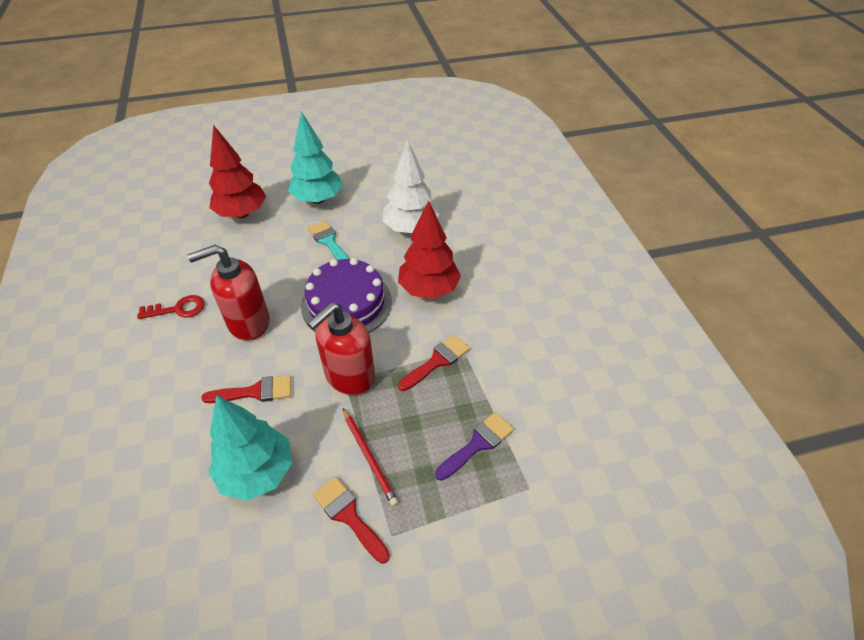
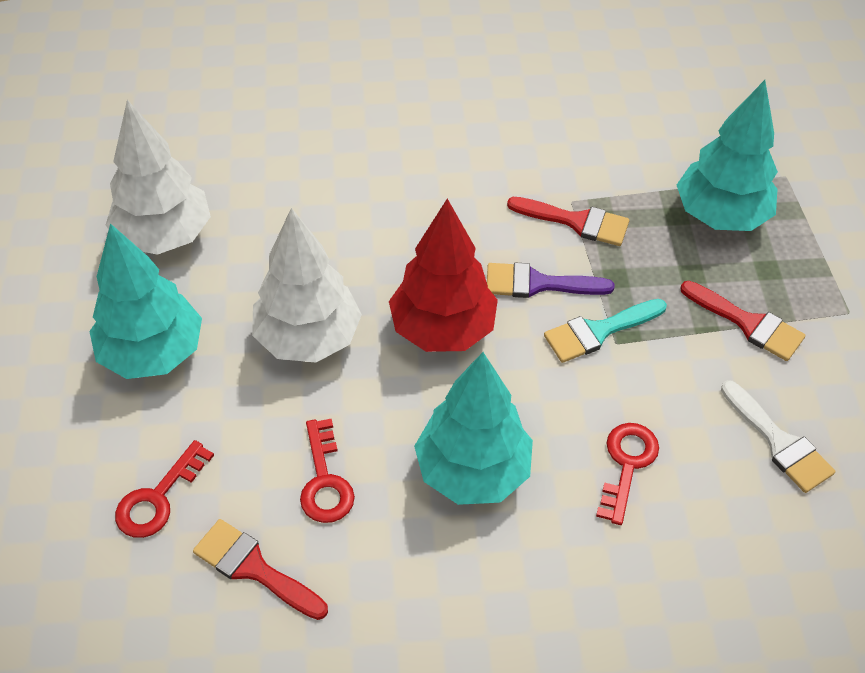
purple cake: [301,258,392,333] = 1 -> none = 0
red key: [137,295,205,319] = 1 -> [115,440,214,538] [300,418,355,523] [596,423,659,525] = 3
red pencil: [343,408,398,506] = 1 -> none = 0
red soap dispenser: [187,245,269,341] [307,302,375,395] = 2 -> none = 0
red tree: [209,125,266,218] [398,200,461,299] = 2 -> [389,199,498,352] = 1
turquoise tree: [209,395,292,501] [288,111,343,204] = 2 -> [89,223,202,379] [414,352,533,505] [677,80,778,231] = 3
white brush: none = 0 -> [721,380,835,493] = 1
white tree: [383,140,439,234] = 1 -> [106,100,211,255] [252,208,362,363] = 2

